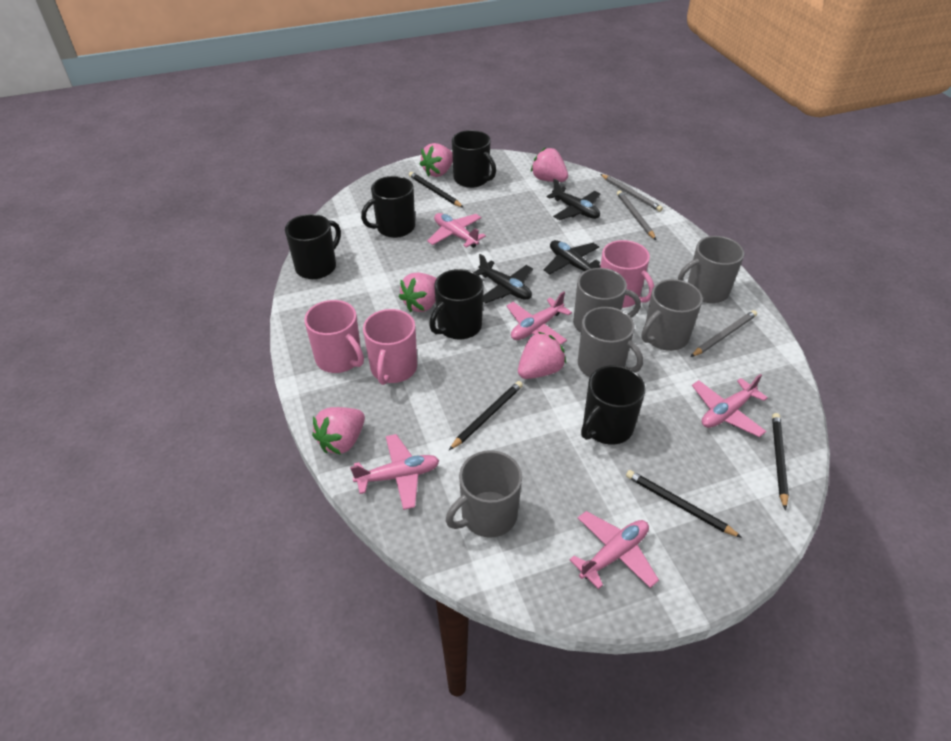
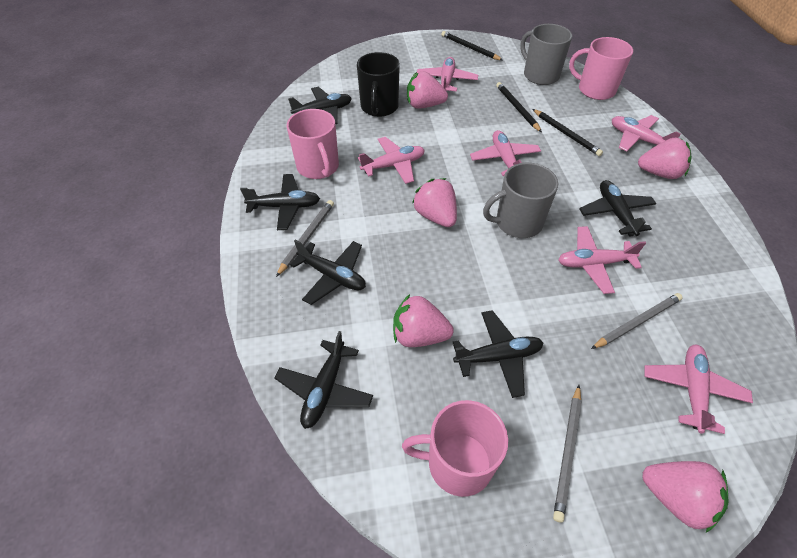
black mug: [285,214,341,279] [361,176,415,238] [429,269,484,340] [452,130,496,188] [581,365,646,445] = 5 -> [357,52,400,117] = 1
black pencil: [409,172,464,208] [449,381,523,450] [626,470,742,538] [772,413,789,510] = 4 -> [441,31,503,60] [496,82,542,132] [533,109,603,156] = 3
black plane: [474,254,533,303] [544,240,601,275] [547,179,601,220] = 3 -> [240,174,320,230] [274,331,373,429] [288,87,352,124] [290,239,366,305] [453,310,543,398] [579,180,657,237] = 6
grey mug: [446,450,522,538] [573,268,641,333] [578,307,643,377] [642,279,703,351] [678,236,744,303] = 5 -> [483,163,558,238] [520,24,572,85] = 2
pink plane: [350,434,440,510] [427,213,486,248] [507,291,572,345] [569,511,659,589] [692,374,768,437] = 5 -> [358,137,425,184] [417,57,478,91] [470,130,541,176] [558,226,646,294] [612,115,681,152] [644,344,753,434] = 6

